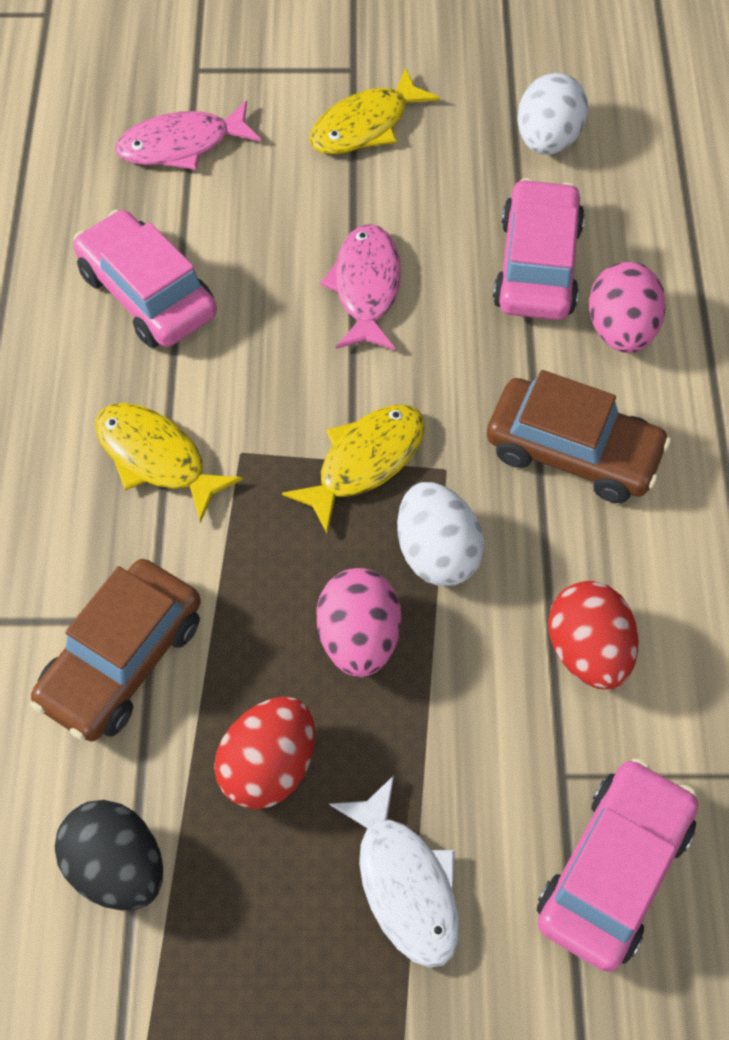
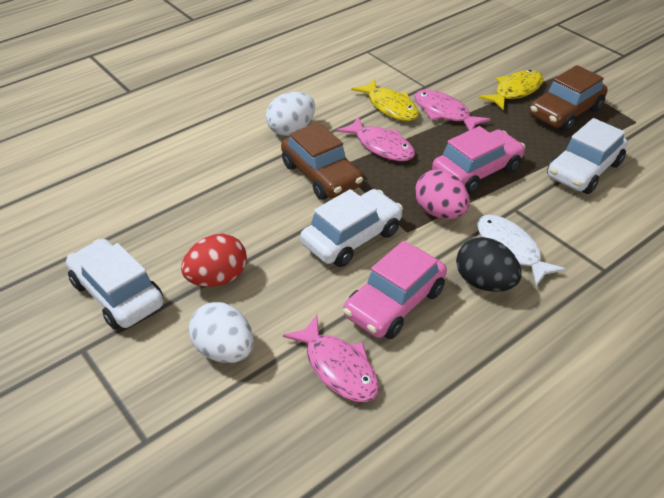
pink car: [73,209,217,348] [493,178,585,320] [537,758,698,972] = 3 -> [343,241,447,339] [432,126,525,194] = 2
pink egg: [317,568,401,677] [589,262,666,353] = 2 -> [415,169,470,219] = 1
pink fish: [115,100,261,170] [320,224,401,350] = 2 -> [283,315,379,402] [337,117,415,161] [414,90,490,131] = 3
red egg: [214,697,315,809] [548,581,638,690] = 2 -> [181,234,247,287] = 1
white car: none = 0 -> [66,239,164,330] [300,189,403,267] [547,118,628,194] = 3
yellow fish: [95,403,243,523] [282,405,425,533] [309,67,440,154] = 3 -> [351,78,419,121] [479,70,544,110] = 2

